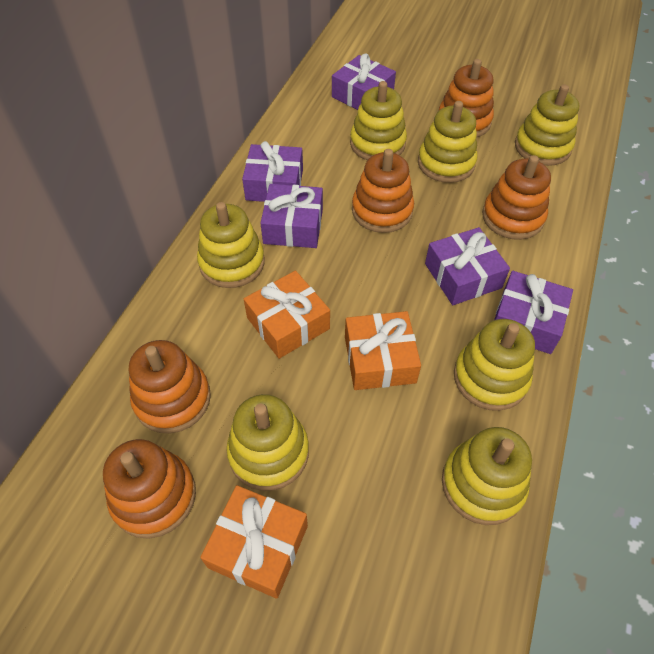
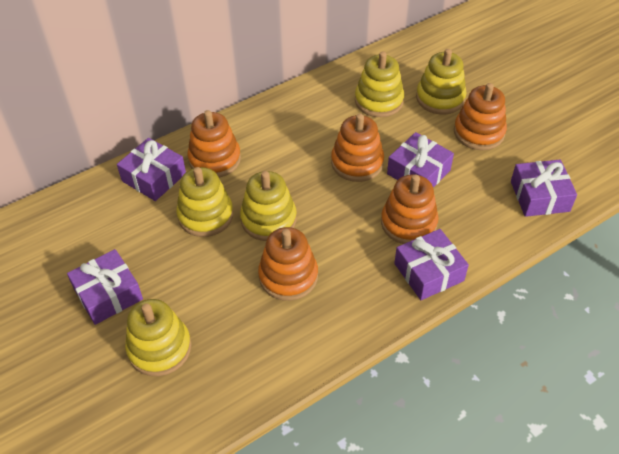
orange gift: [200,485,308,599] [244,271,330,359] [345,311,421,390] = 3 -> none = 0
yellow stacking toy: [197,202,265,288] [226,394,309,491] [350,81,407,160] [418,101,478,183] [442,427,532,525] [454,319,535,411] [515,85,579,166] = 7 -> [125,299,191,376] [176,167,233,237] [240,171,297,241] [355,51,404,117] [416,49,466,115] = 5

